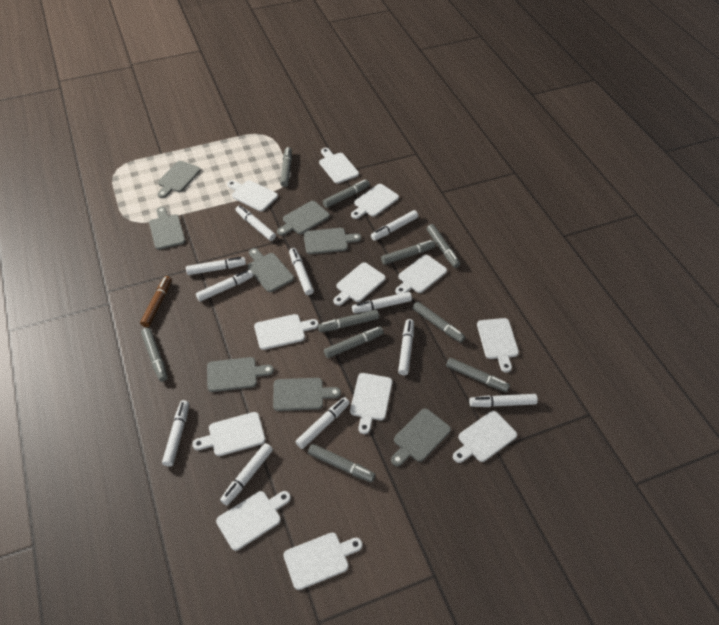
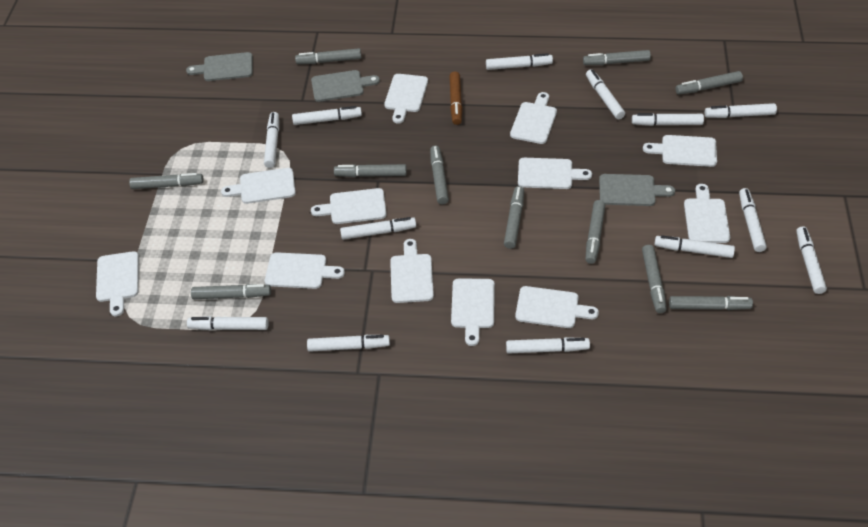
grey cutting board: [149,207,185,250] [158,161,201,198] [207,357,274,392] [248,248,294,292] [273,378,341,411] [277,201,330,236] [304,228,361,254] [391,408,451,466] = 8 -> [186,52,253,81] [311,70,380,102] [599,174,675,206] = 3
grey marker: [141,328,168,382] [280,147,292,187] [308,444,376,482] [318,310,379,332] [323,180,370,208] [324,326,383,358] [381,240,436,265] [413,302,465,343] [427,224,460,268] [446,358,510,392] = 10 -> [129,173,204,189] [191,284,271,299] [295,48,361,64] [334,164,407,177] [430,146,449,204] [504,186,524,249] [583,50,651,65] [585,200,605,264] [642,245,667,313] [669,296,753,310] [676,71,743,94] = 11
white marker: [162,400,189,467] [186,257,246,275] [196,270,253,302] [220,443,273,506] [236,205,276,241] [289,248,314,295] [295,397,349,449] [352,292,412,313] [371,210,418,241] [398,319,414,375] [469,394,538,407] = 11 -> [187,316,269,330] [264,112,279,168] [292,106,362,125] [307,335,390,352] [340,217,416,240] [486,53,553,70] [506,337,590,354] [586,69,625,119] [632,113,704,126] [654,235,735,258] [705,103,777,118] [739,188,767,252] [796,226,827,294] = 13

